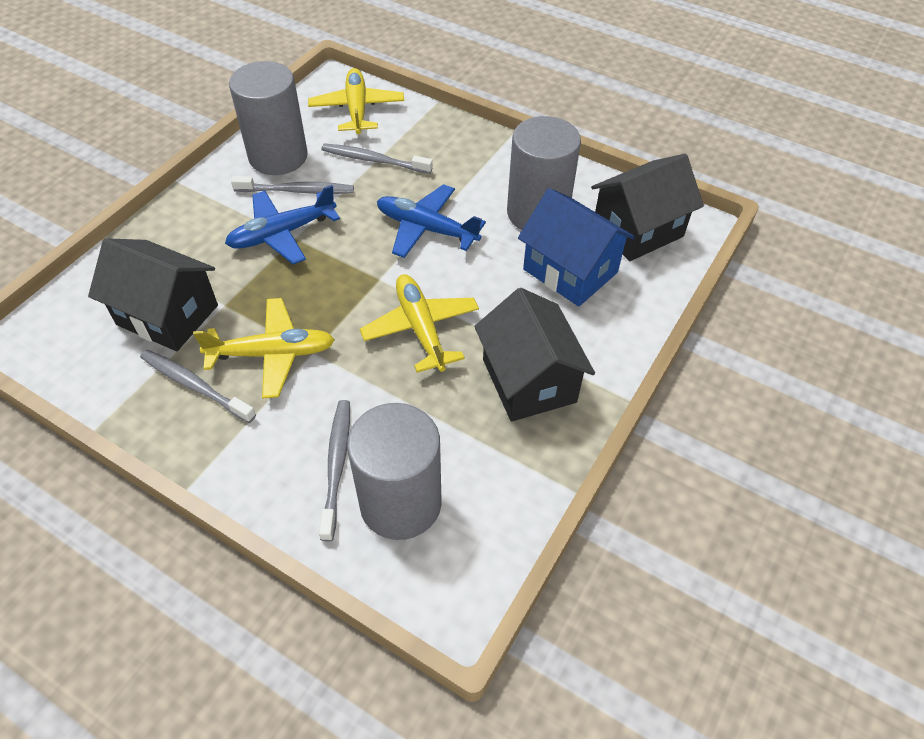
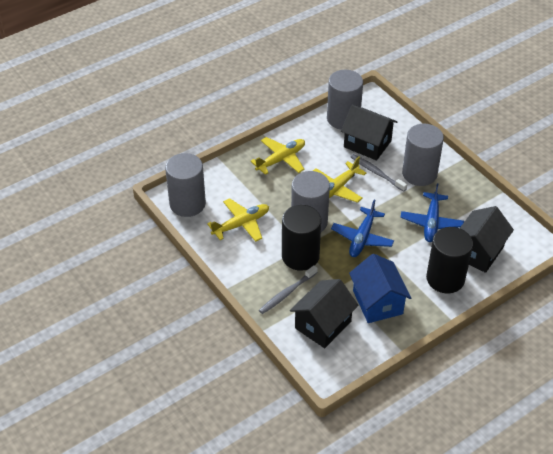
black cylinder: none = 0 -> [282,205,321,271] [426,227,473,293] = 2
grey cylinder: [229,61,308,175] [347,403,442,540] [507,116,581,230] = 3 -> [165,153,206,217] [291,171,330,232] [327,70,363,129] [402,124,444,186] = 4
grey toothbrush: [140,350,256,423] [231,176,354,194] [319,400,350,541] [321,143,433,174] = 4 -> [259,265,318,314] [351,154,407,192] = 2

